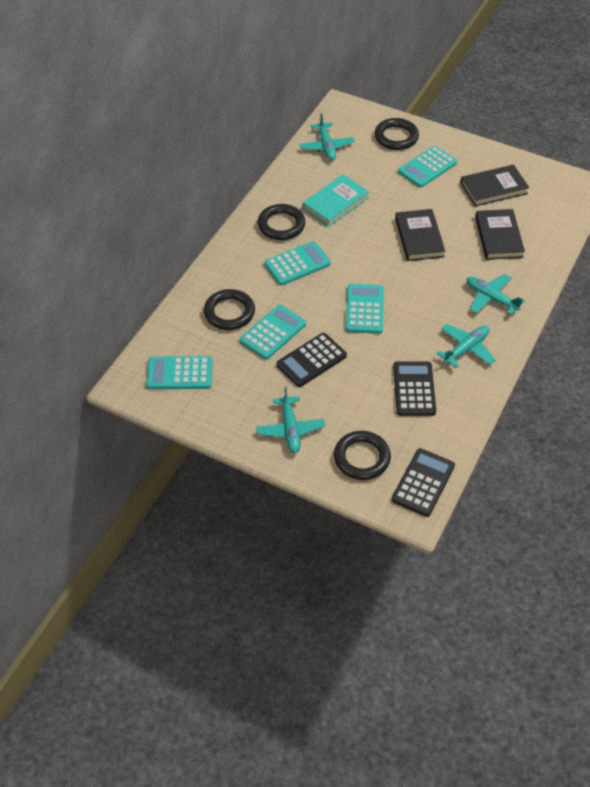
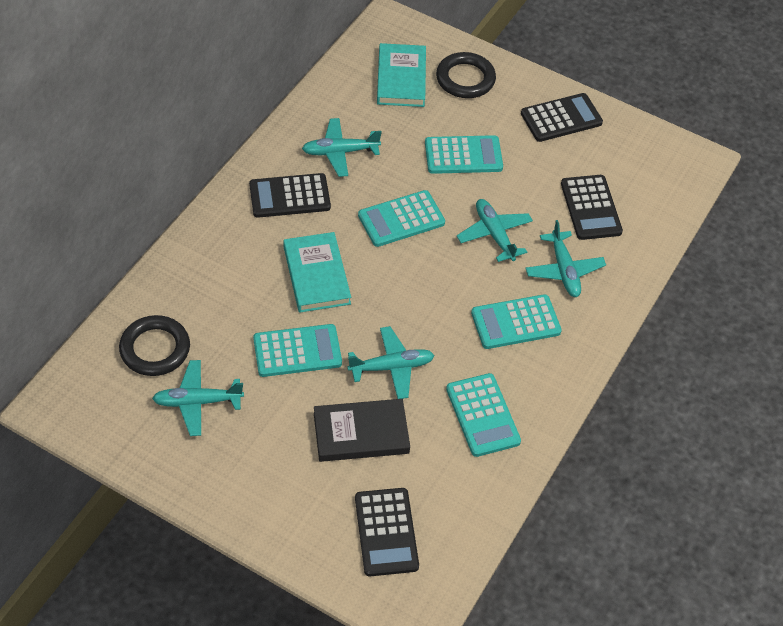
black book: [395,209,445,261] [460,165,529,207] [475,209,525,260] = 3 -> [314,399,410,462] = 1
black calculator: [276,333,347,387] [392,448,455,517] [393,362,436,416] = 3 -> [249,173,331,218] [355,488,419,576] [521,93,603,142] [561,175,623,240] = 4
black ring: [204,289,255,330] [258,204,305,240] [334,431,391,480] [374,118,419,150] = 4 -> [119,315,190,376] [436,52,496,98] = 2
turquoise book: [303,174,370,227] = 1 -> [283,232,351,313] [377,43,426,107] = 2
turquoise plane: [256,387,325,453] [300,113,355,160] [436,324,495,368] [467,274,525,315] = 4 -> [152,360,244,436] [302,118,382,177] [347,326,435,399] [457,199,533,262] [525,220,606,297] = 5

